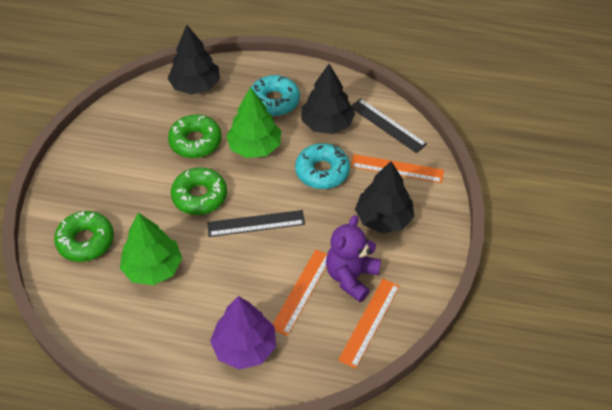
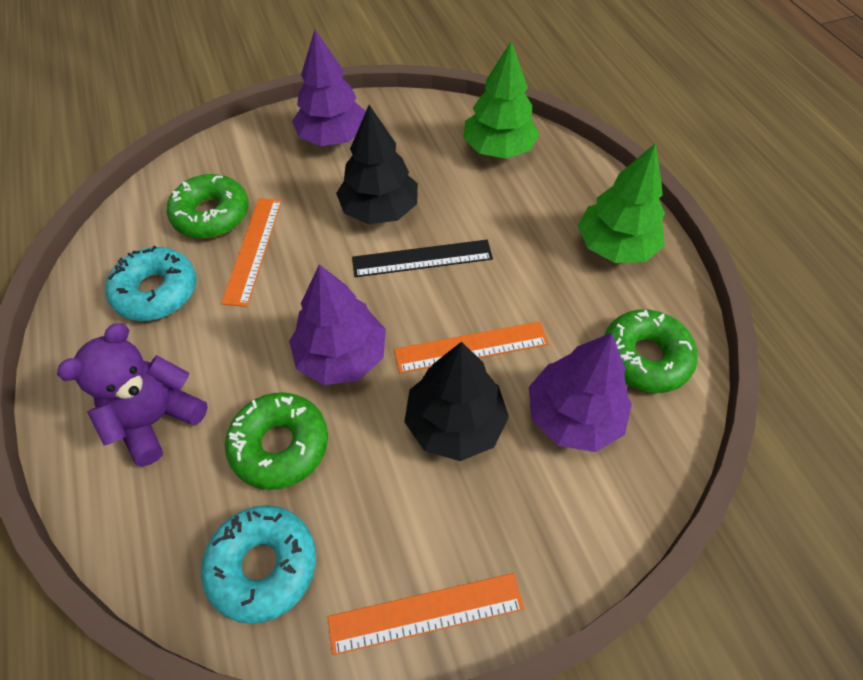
black ruler: [207,210,305,237] [351,98,427,153] = 2 -> [352,240,493,277] = 1
black tree: [168,25,220,95] [302,64,355,134] [355,161,414,233] = 3 -> [336,105,418,224] [404,342,509,461] = 2
purple tree: [210,296,276,370] = 1 -> [289,264,386,385] [292,30,366,146] [529,333,632,452] = 3

